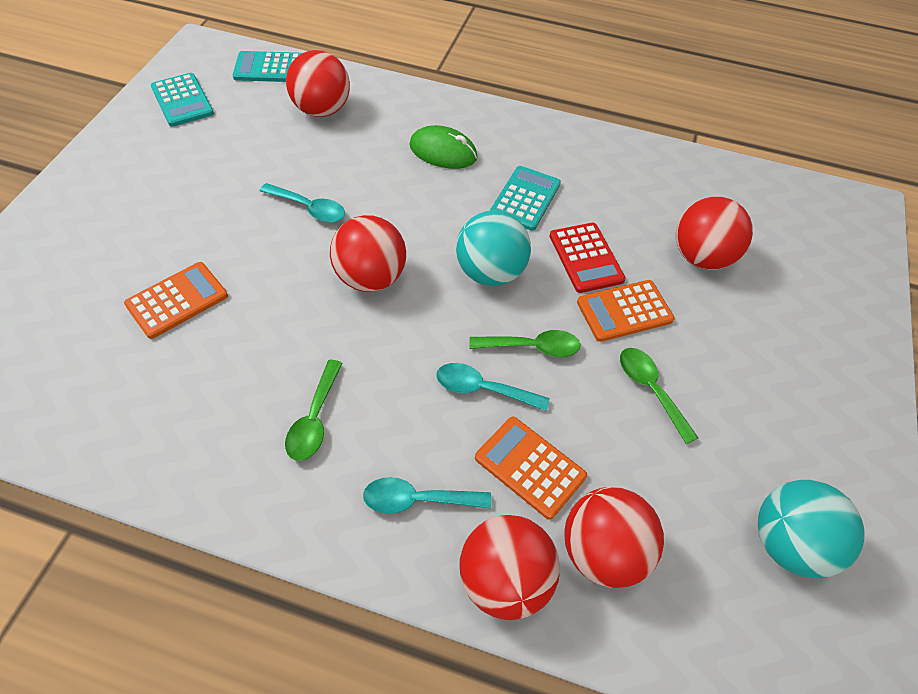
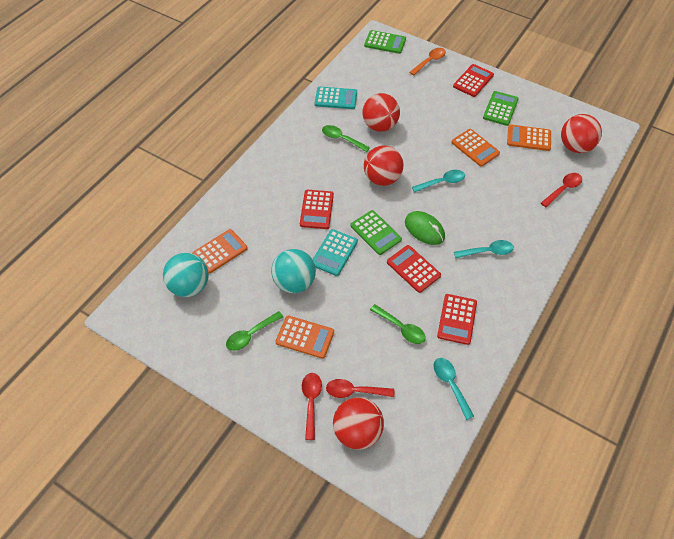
green calculator: none = 0 -> [350,210,402,255] [364,30,406,54] [483,91,519,126] = 3
orange calculator: [124,262,228,339] [475,417,587,520] [577,280,675,342] = 3 -> [192,229,248,274] [276,316,334,359] [451,129,500,167] [507,125,551,151] = 4
orange spoon: none = 0 -> [409,48,446,76] = 1
red ball: [286,50,350,117] [330,215,406,292] [459,515,560,620] [564,487,664,588] [676,197,753,270] = 5 -> [333,397,384,450] [362,93,400,132] [364,146,404,186] [561,114,602,153] = 4
red calculator: [549,223,626,293] = 1 -> [300,190,334,229] [387,245,441,293] [437,294,477,345] [453,64,494,97] = 4
red spoon: none = 0 -> [302,373,322,440] [326,379,394,398] [541,173,582,207] = 3
turquoise calculator: [151,73,214,127] [233,51,302,82] [490,166,561,231] = 3 -> [312,229,358,276] [315,86,357,109] = 2

